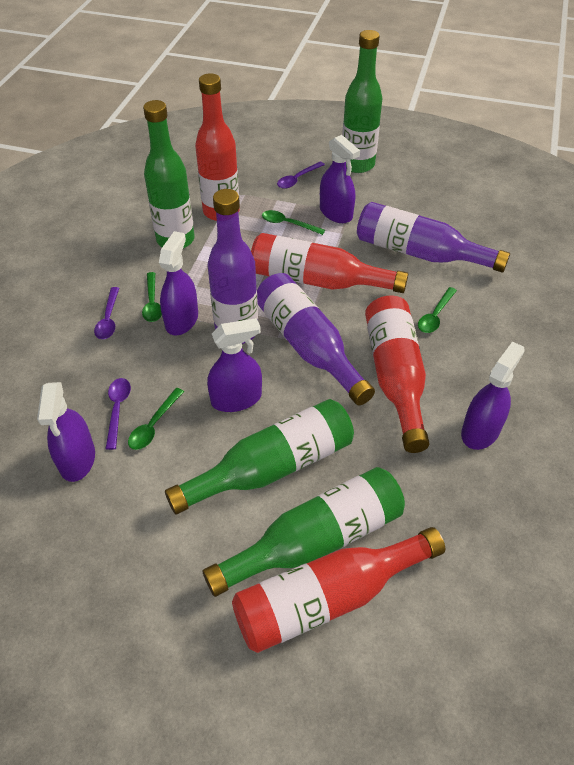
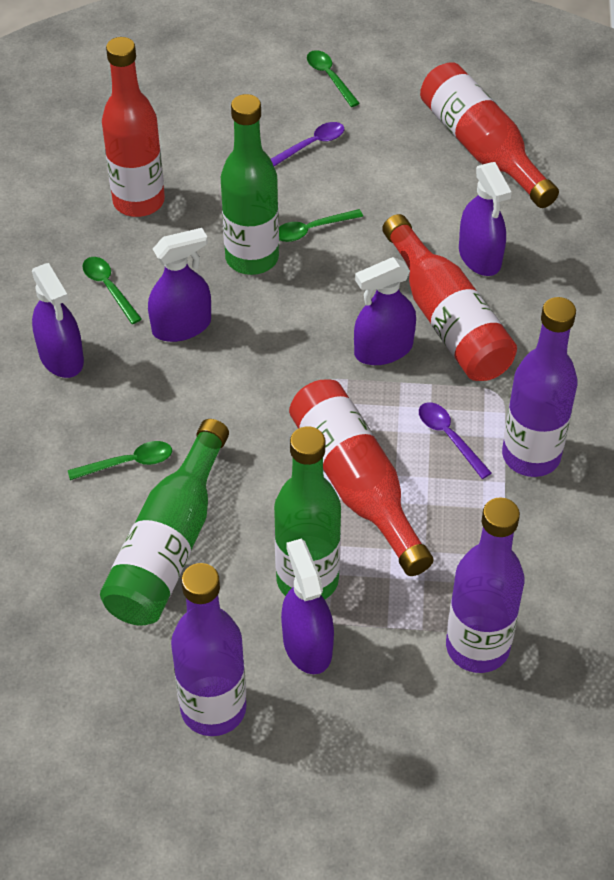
green bottle: [143,100,195,248] [165,399,354,515] [203,467,405,597] [342,30,383,173] = 4 -> [100,419,229,626] [221,94,279,275] [274,427,341,600] = 3
purple spoon: [94,287,119,339] [106,378,131,450] [277,161,325,189] = 3 -> [271,122,344,166] [419,402,492,479] = 2

